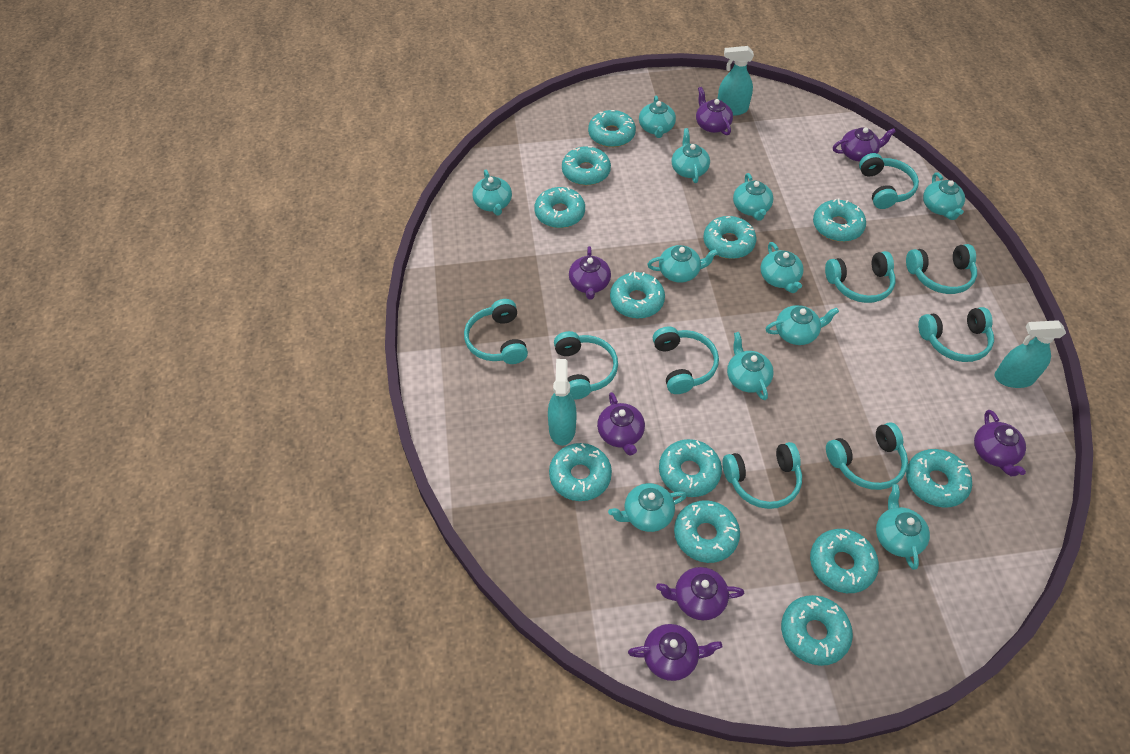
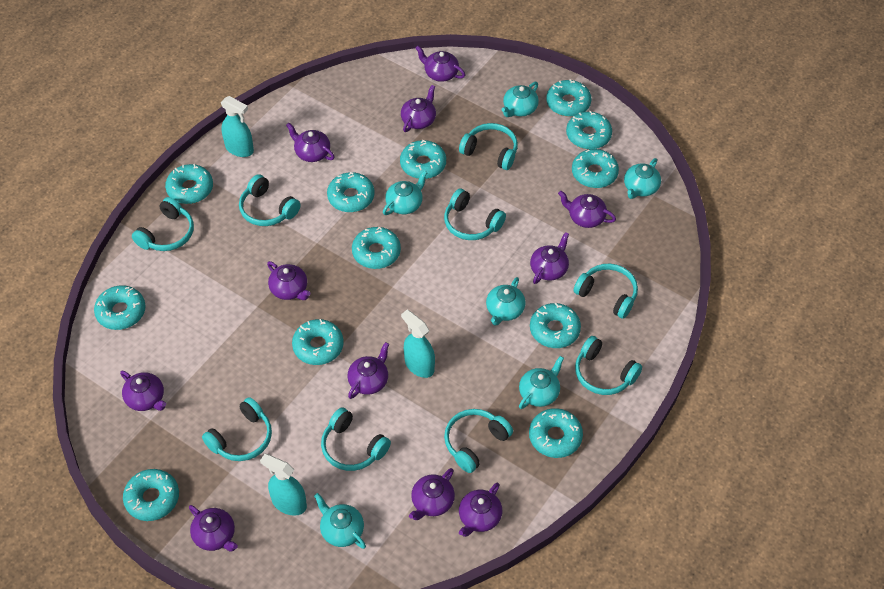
purple teapot: [569,246,611,300] [597,392,645,456] [628,624,722,681] [656,567,744,620] [696,87,733,135] [833,127,896,161] [974,410,1026,476] = 7 -> [120,371,166,411] [189,505,238,552] [267,261,311,300] [286,123,335,162] [347,342,389,399] [401,85,436,132] [409,468,455,520] [415,46,465,82] [459,482,502,537] [530,232,569,284] [558,191,616,228] = 11
turquoise teapot: [472,170,512,216] [608,483,687,532] [639,95,676,138] [647,245,718,283] [671,128,710,183] [727,332,774,400] [733,173,773,221] [761,242,804,293] [765,305,839,345] [876,484,930,570] [923,172,965,220] = 11 -> [314,493,366,549] [383,171,427,215] [486,277,526,326] [502,82,539,117] [519,356,564,409] [624,158,661,199] = 6

